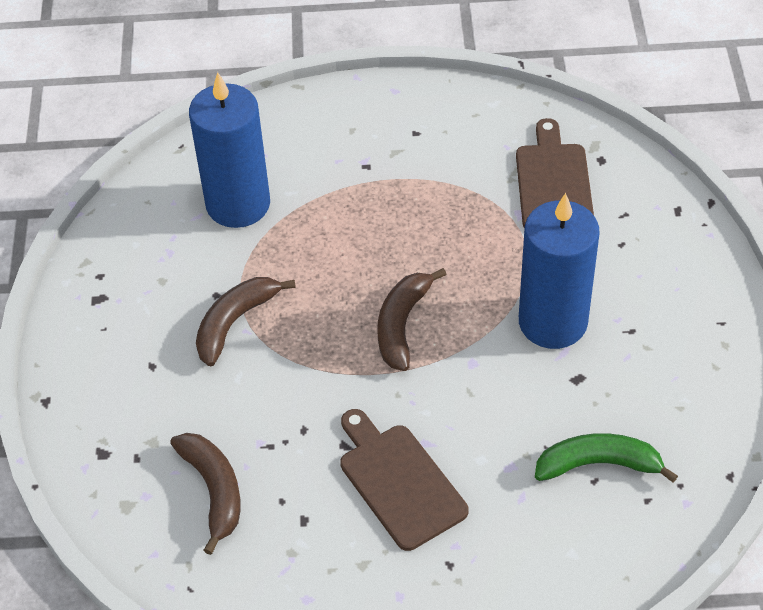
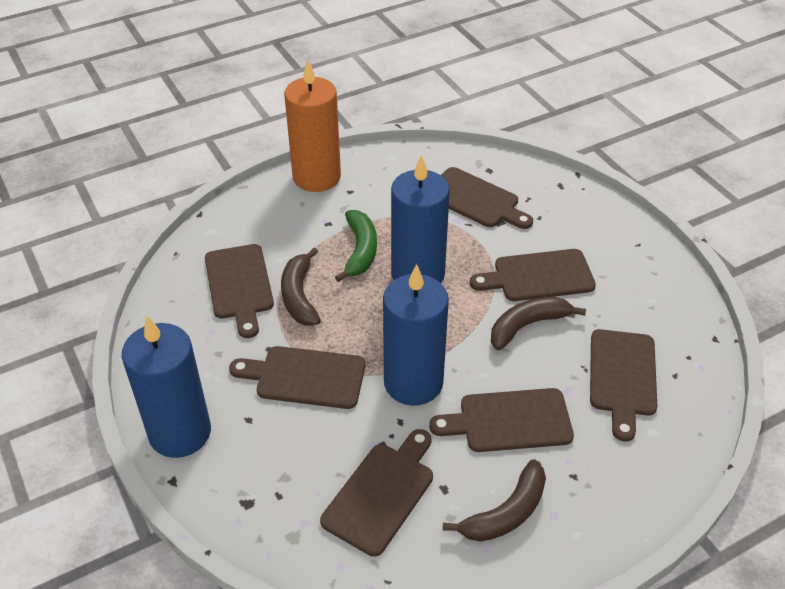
blue candle: [189,72,270,228] [519,193,600,349] = 2 -> [122,316,211,458] [383,264,449,406] [391,155,450,283] = 3
brown cutting board: [340,409,468,551] [516,118,594,228] = 2 -> [205,244,274,338] [229,346,365,409] [320,429,433,557] [429,388,574,452] [441,167,533,229] [470,249,596,301] [590,329,657,442] = 7
orange candle: none = 0 -> [284,60,341,192] = 1

